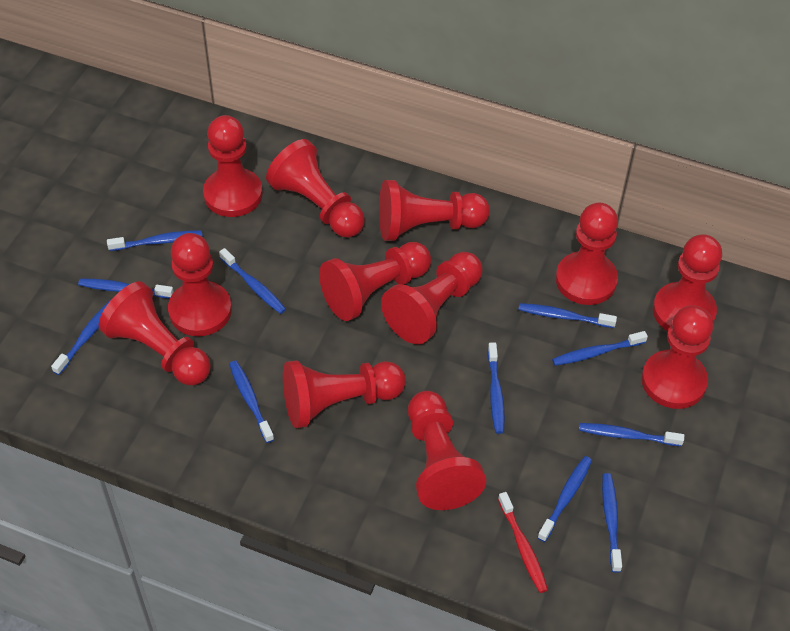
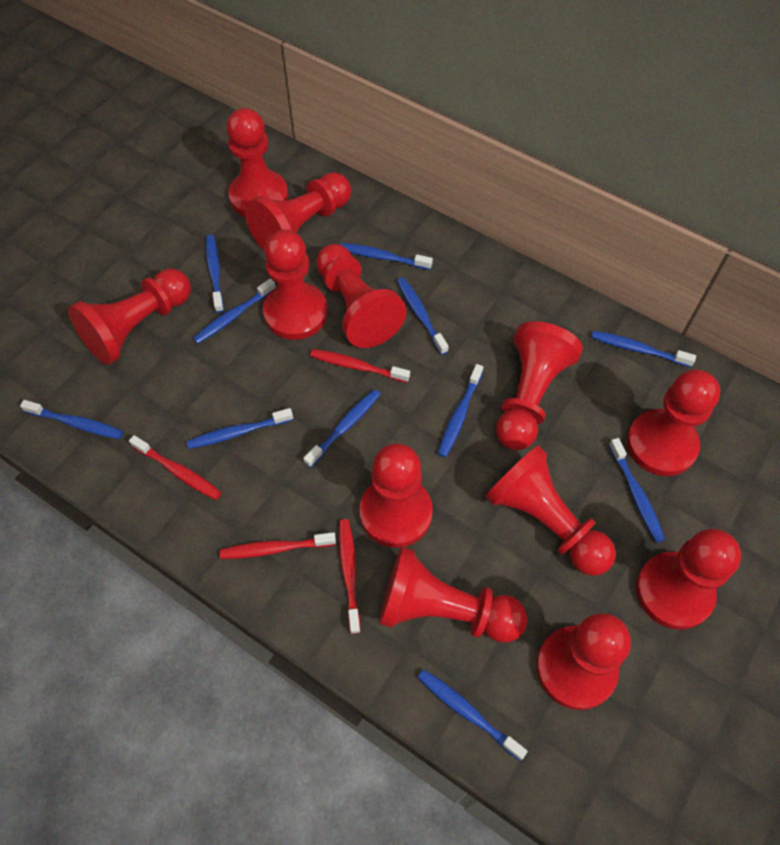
red toothbrush: [498,492,548,593] = 1 -> [129,435,222,500] [220,532,336,559] [310,349,410,383] [339,519,361,634] = 4

